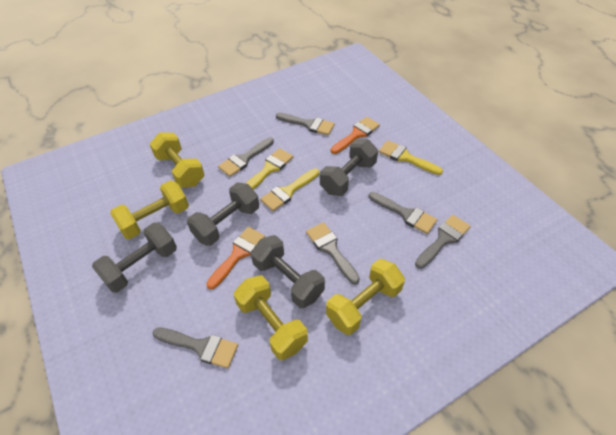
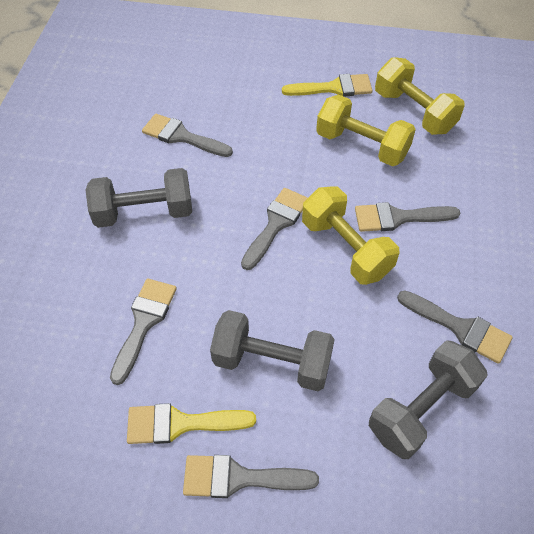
grey dumbbell: [92,222,177,293] [187,182,259,246] [251,235,325,308] [320,139,378,196] = 4 -> [86,168,192,228] [210,310,335,391] [369,340,488,459] = 3
orange brush: [206,227,265,289] [331,117,380,154] = 2 -> none = 0
yellow brush: [246,148,293,190] [260,169,319,211] [379,140,443,175] = 3 -> [127,403,256,444] [282,74,373,97] = 2
yellow dumbbell: [110,180,189,239] [150,132,204,188] [234,275,308,360] [326,259,405,335] = 4 -> [302,186,399,285] [316,95,416,166] [375,57,465,135] = 3

